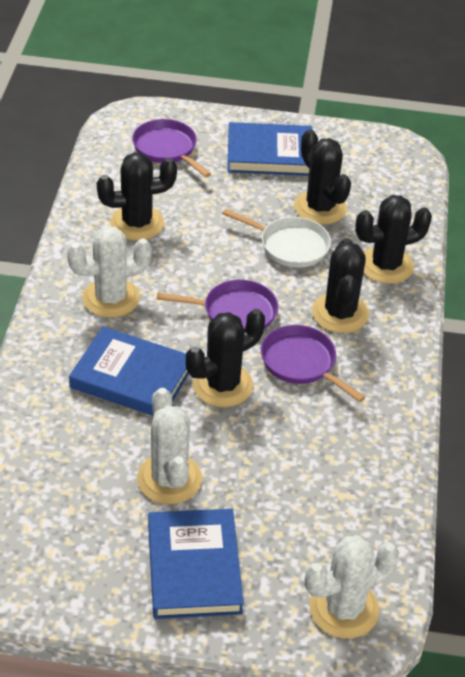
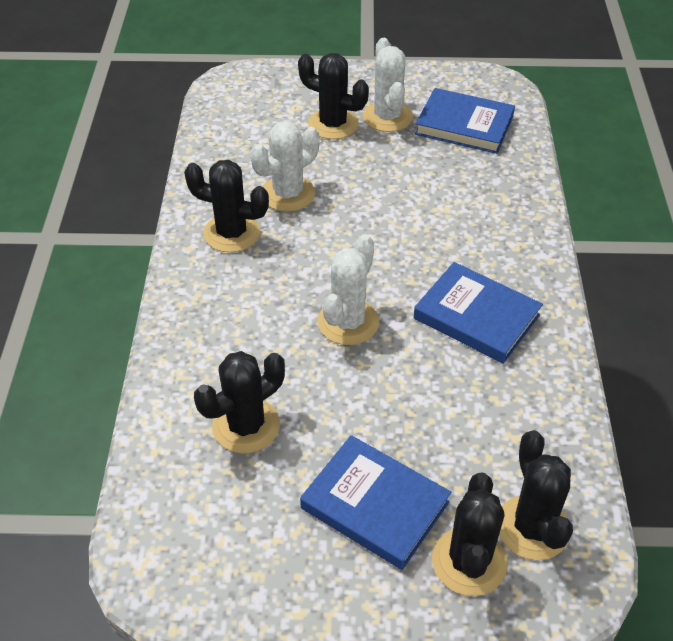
purple pan: [132,119,211,177] [156,280,278,329] [261,325,365,402] = 3 -> none = 0
white pan: [222,208,331,267] = 1 -> none = 0

